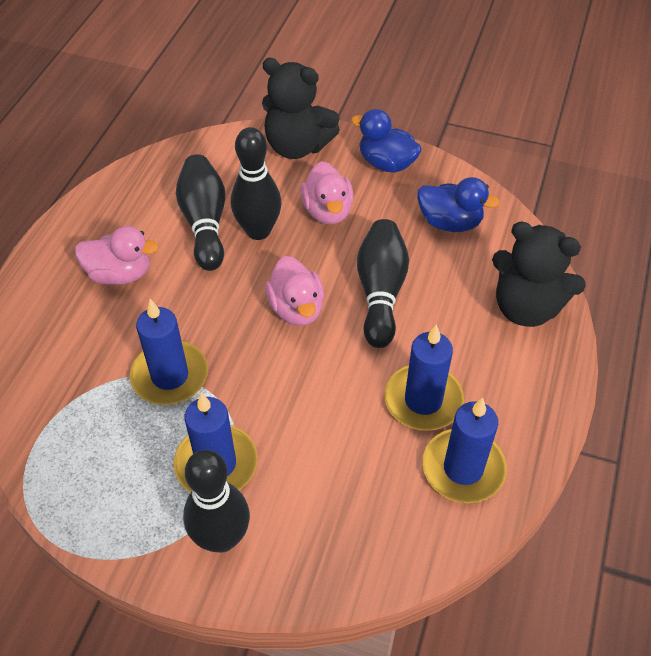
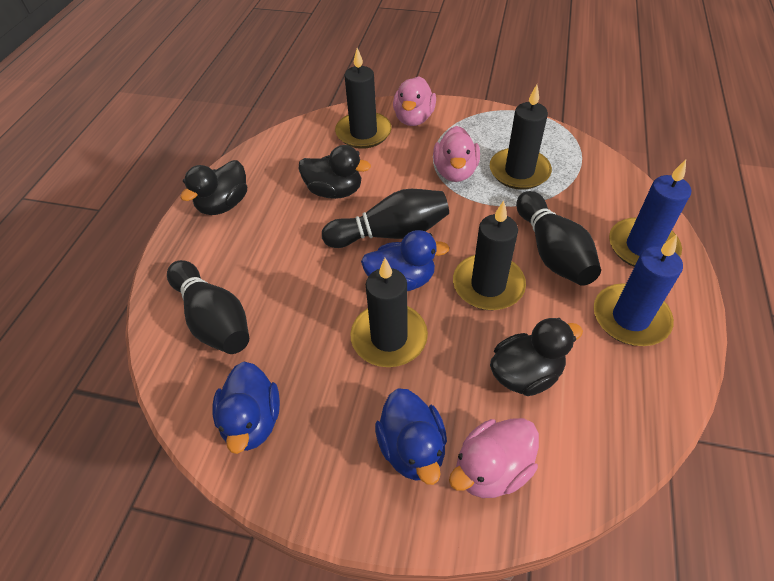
black bowling pin: [176,154,225,271] [183,450,250,553] [231,127,282,240] [357,219,409,348] = 4 -> [167,260,249,354] [322,189,449,248] [516,191,601,286] = 3
black candle: none = 0 -> [335,48,392,149] [350,258,428,367] [453,201,526,310] [490,85,552,190] = 4
black duck: none = 0 -> [180,160,247,215] [299,145,371,199] [490,318,583,396] = 3
black teddy bear: [262,58,340,159] [492,222,586,327] = 2 -> none = 0
blue candle: [130,299,208,405] [174,393,258,492] [384,324,464,431] [422,398,507,503] = 4 -> [594,234,683,346] [609,160,691,267] = 2
blue duck: [351,109,422,173] [417,177,500,232] = 2 -> [212,362,280,454] [361,230,450,291] [375,388,447,485] = 3

